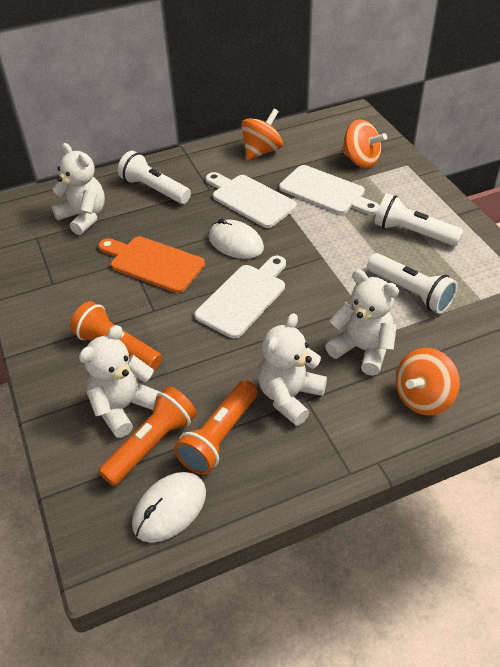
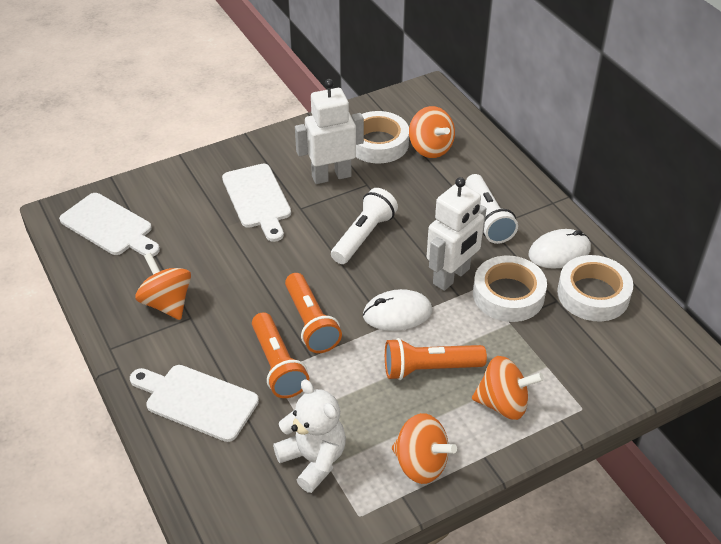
orange cutting board: [98,236,205,293] = 1 -> none = 0
orange spinning top: [241,109,283,161] [341,119,387,168] [396,348,460,415] = 3 -> [135,253,191,320] [392,413,457,484] [409,106,455,158] [472,356,544,420] = 4
white flashlight: [118,151,191,204] [367,253,458,314] [375,194,463,246] = 3 -> [331,188,398,264] [465,174,518,244] = 2
white robot: none = 0 -> [295,79,364,184] [427,177,486,291] = 2
white tape: none = 0 -> [356,111,409,163] [473,256,547,322] [557,255,633,322] = 3
white teddy bear: [52,143,105,235] [79,325,161,438] [258,313,327,426] [325,270,399,376] = 4 -> [273,379,346,493] = 1

